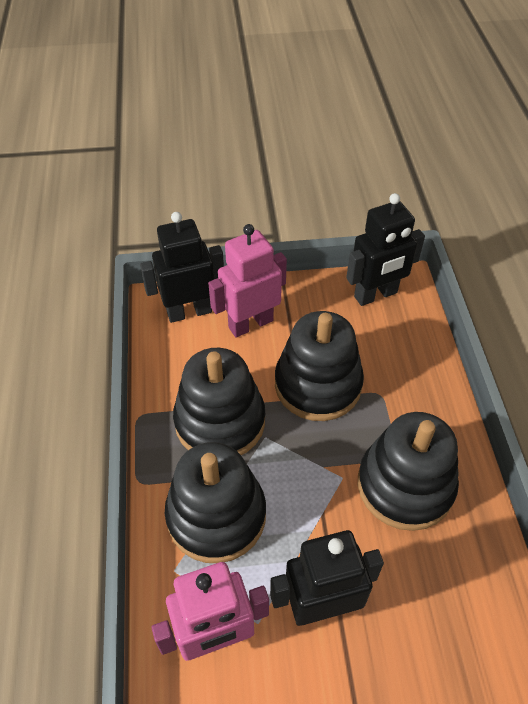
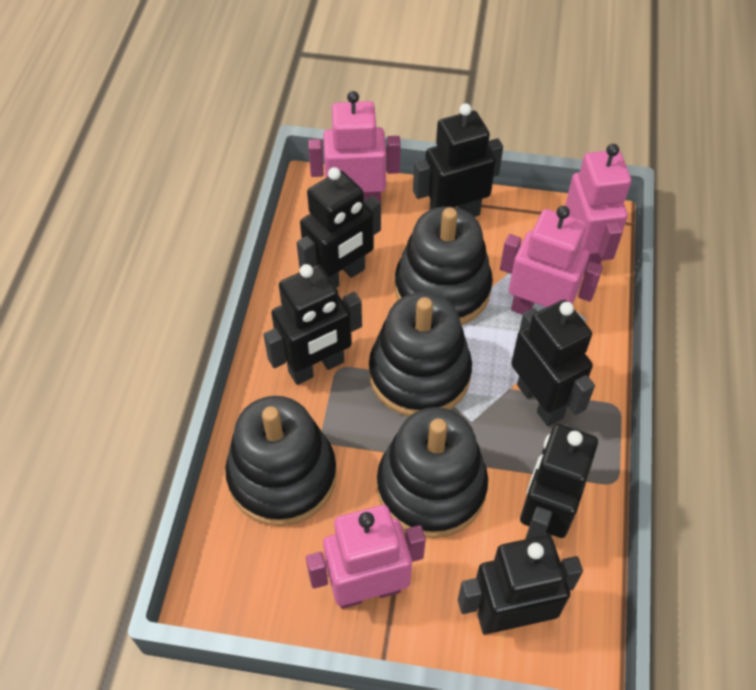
black robot: [140,212,224,323] [270,530,384,626] [346,193,425,306] = 3 -> [264,264,362,385] [297,167,381,288] [413,103,503,217] [458,535,583,635] [511,300,595,426] [520,424,598,539] = 6
pink robot: [151,562,269,661] [208,224,287,337] = 2 -> [306,505,426,609] [308,91,401,202] [500,206,603,315] [565,144,631,274] = 4

